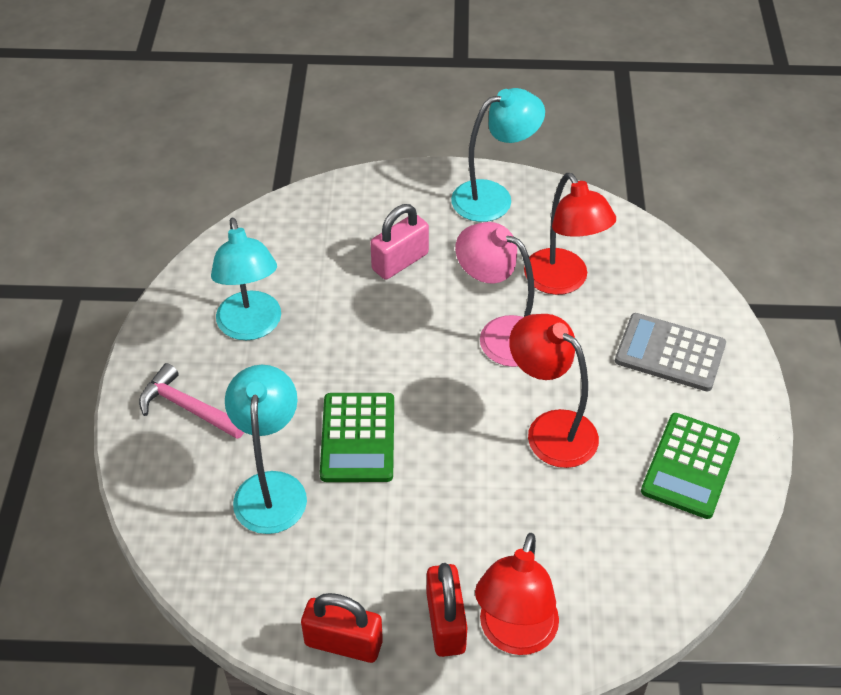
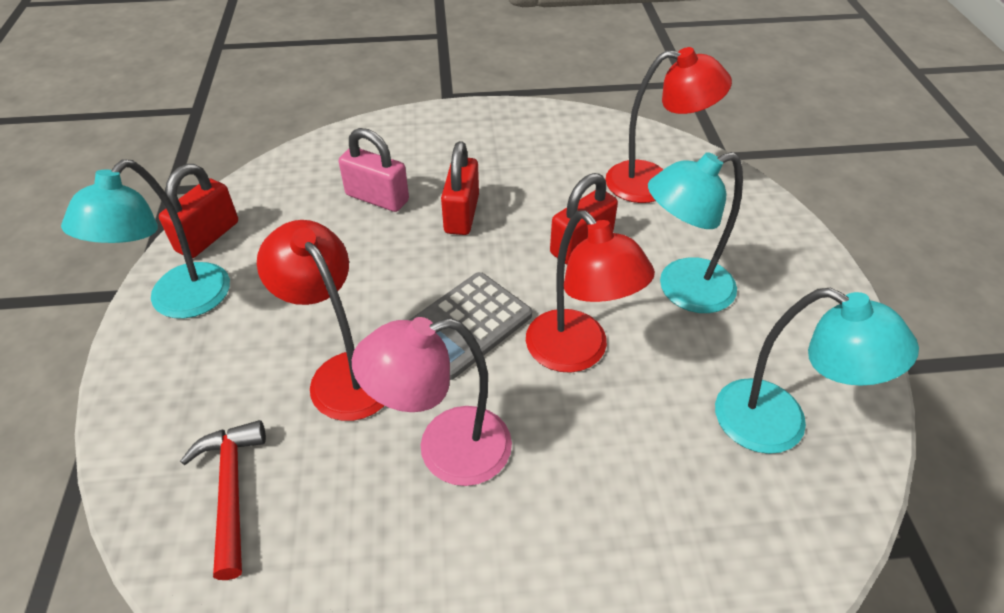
green calculator: [320,393,394,482] [641,413,740,519] = 2 -> none = 0
pink hammer: [139,363,244,439] = 1 -> none = 0
red hammer: none = 0 -> [180,420,266,580] = 1
red padlock: [301,593,383,663] [427,563,467,657] = 2 -> [159,164,238,258] [441,141,479,235] [550,173,618,264] = 3

